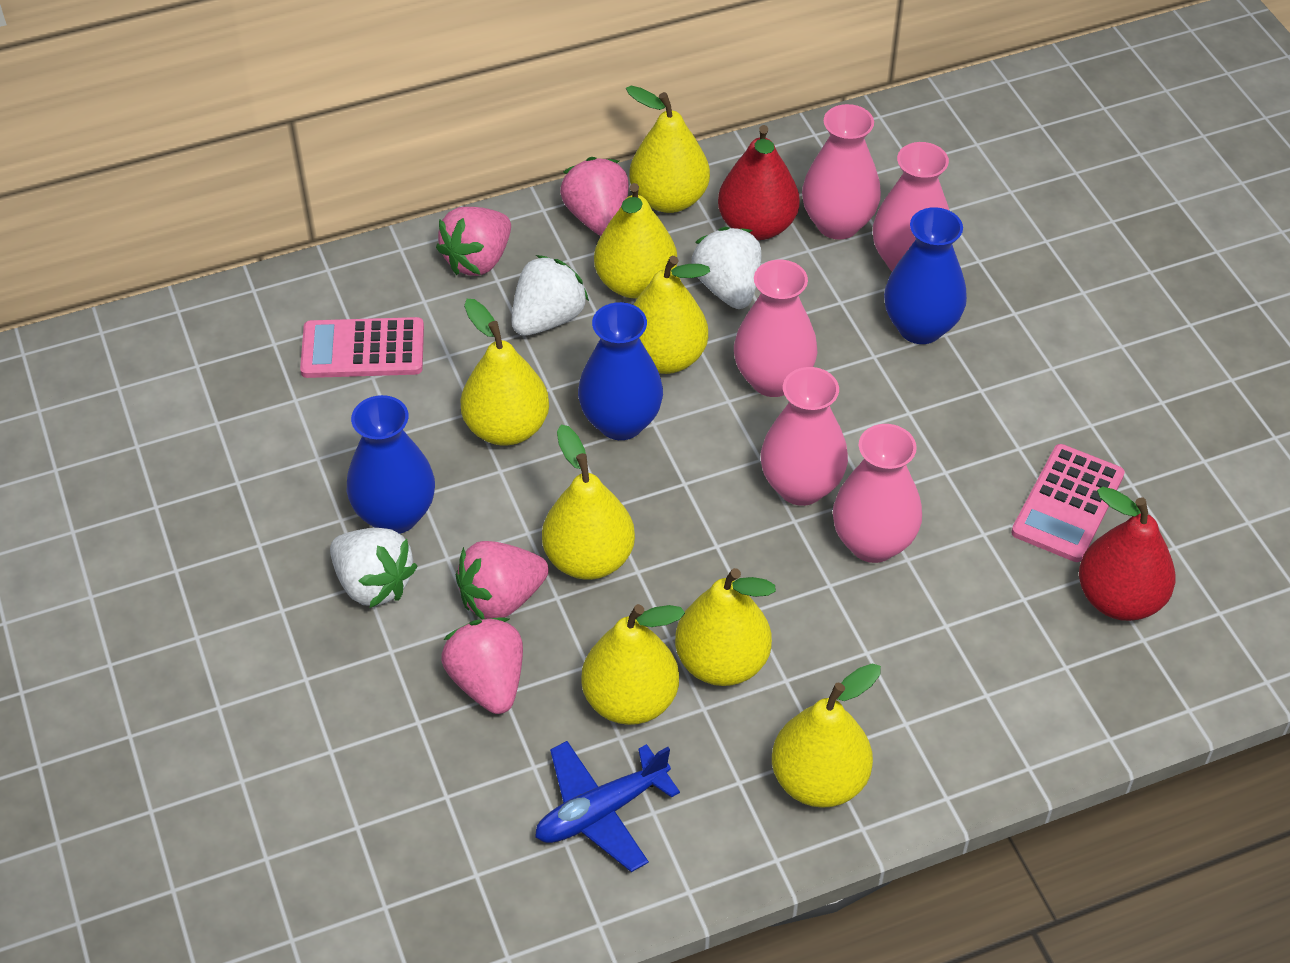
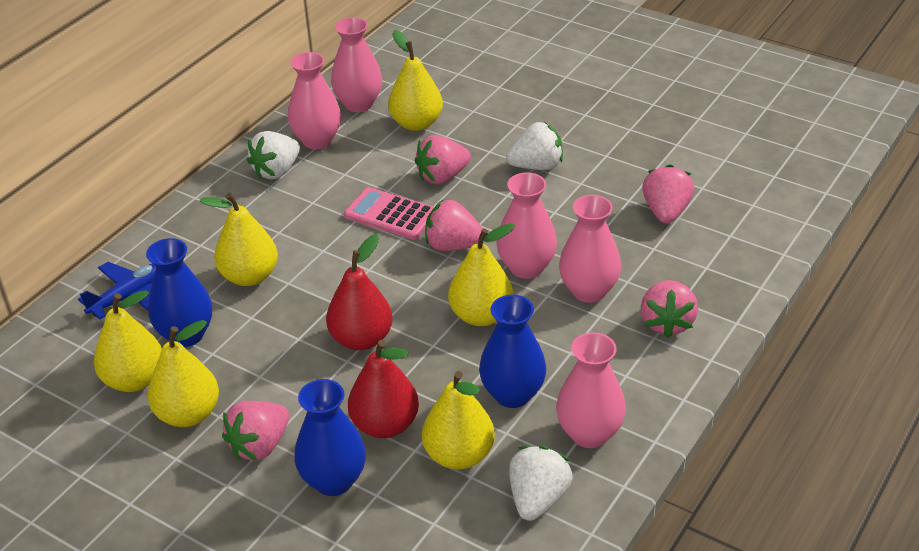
pink calculator: [300,317,424,378] [1011,444,1125,562] = 2 -> [344,187,434,240] = 1
pink strawberry: [436,207,511,276] [441,617,523,714] [456,541,549,620] [560,157,629,236] = 4 -> [222,401,289,461] [415,135,471,184] [425,199,484,251] [641,280,698,338] [642,165,694,224] = 5
yellow pear: [460,299,549,445] [542,425,635,580] [581,604,685,725] [594,183,677,298] [626,86,710,213] [633,256,710,374] [675,568,776,686] [772,664,881,808] = 8 -> [94,290,162,392] [147,320,219,427] [199,193,278,286] [388,30,443,131] [422,371,495,470] [448,223,515,326] = 6

